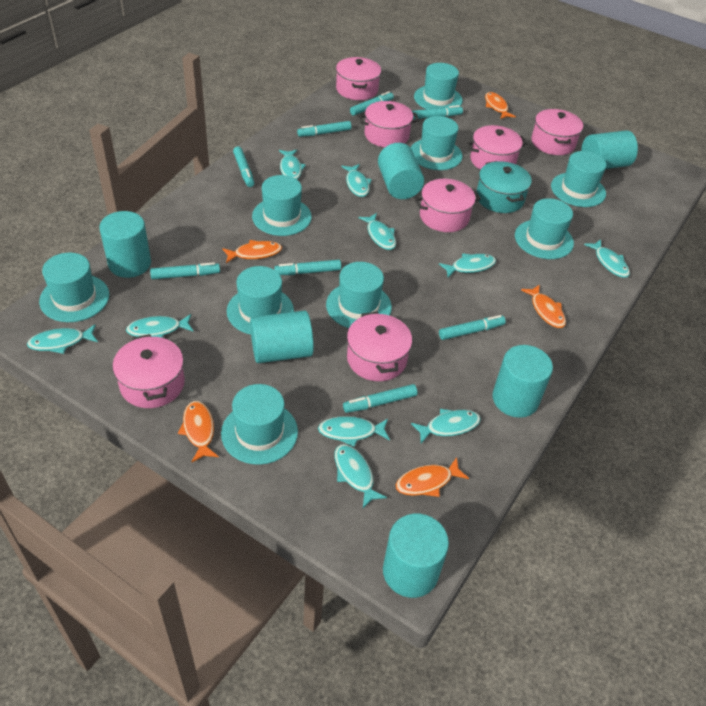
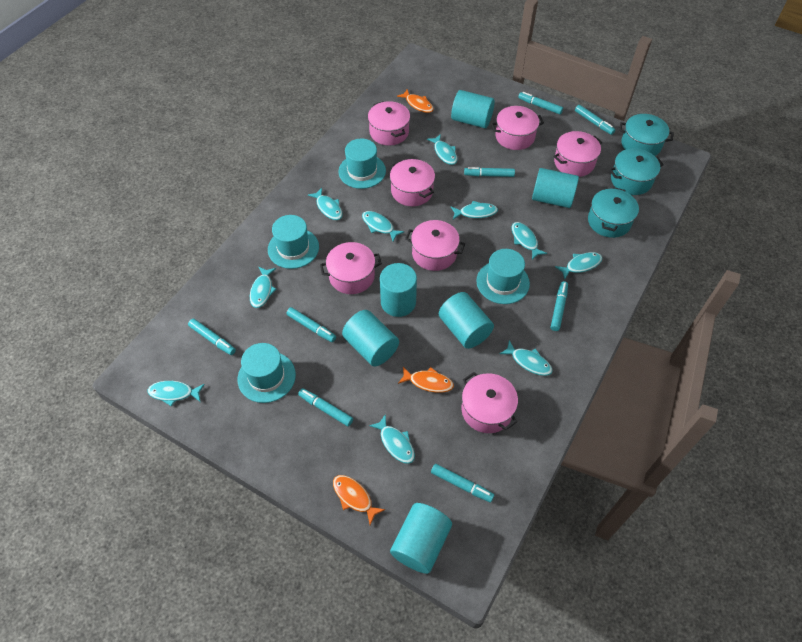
orange fish: [178,401,219,462] [222,240,282,263] [396,457,469,497] [485,92,516,119] [521,284,566,328] = 5 -> [333,475,385,525] [397,89,434,113] [398,367,454,393] = 3
turquoise hat: [39,253,109,322] [221,384,298,465] [227,266,294,335] [252,175,312,236] [326,262,392,328] [411,116,463,170] [414,63,463,109] [515,198,574,259] [551,151,606,207] = 9 -> [238,343,296,403] [268,215,319,269] [338,139,386,189] [476,249,530,304] = 4
turquoise pot: [477,161,532,213] = 1 -> [588,187,639,238] [609,148,664,195] [619,114,674,156] = 3

